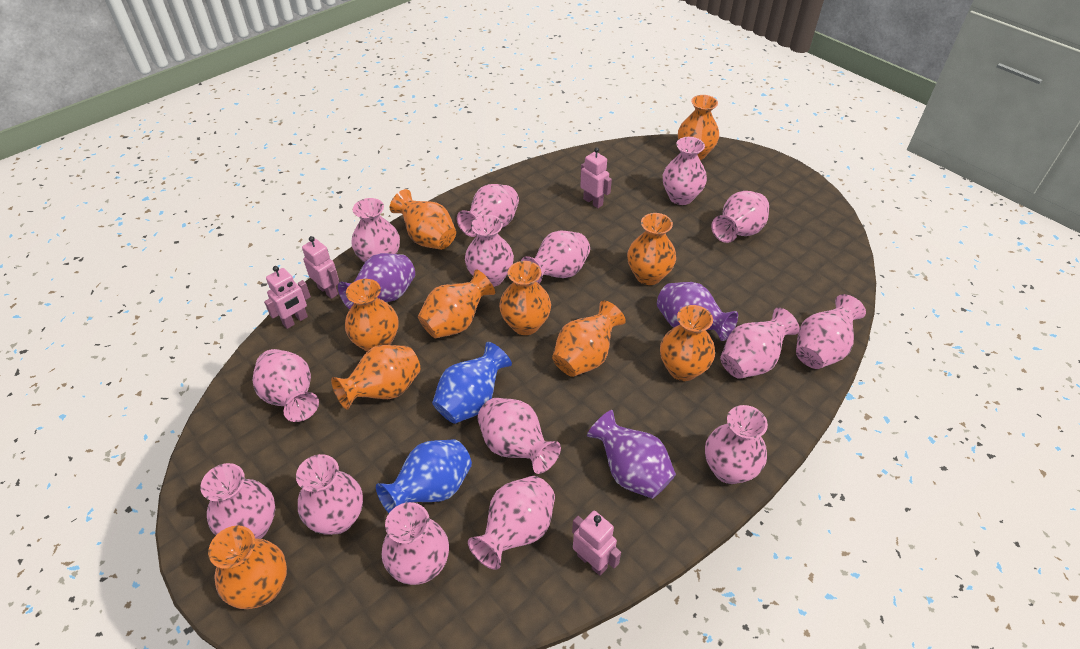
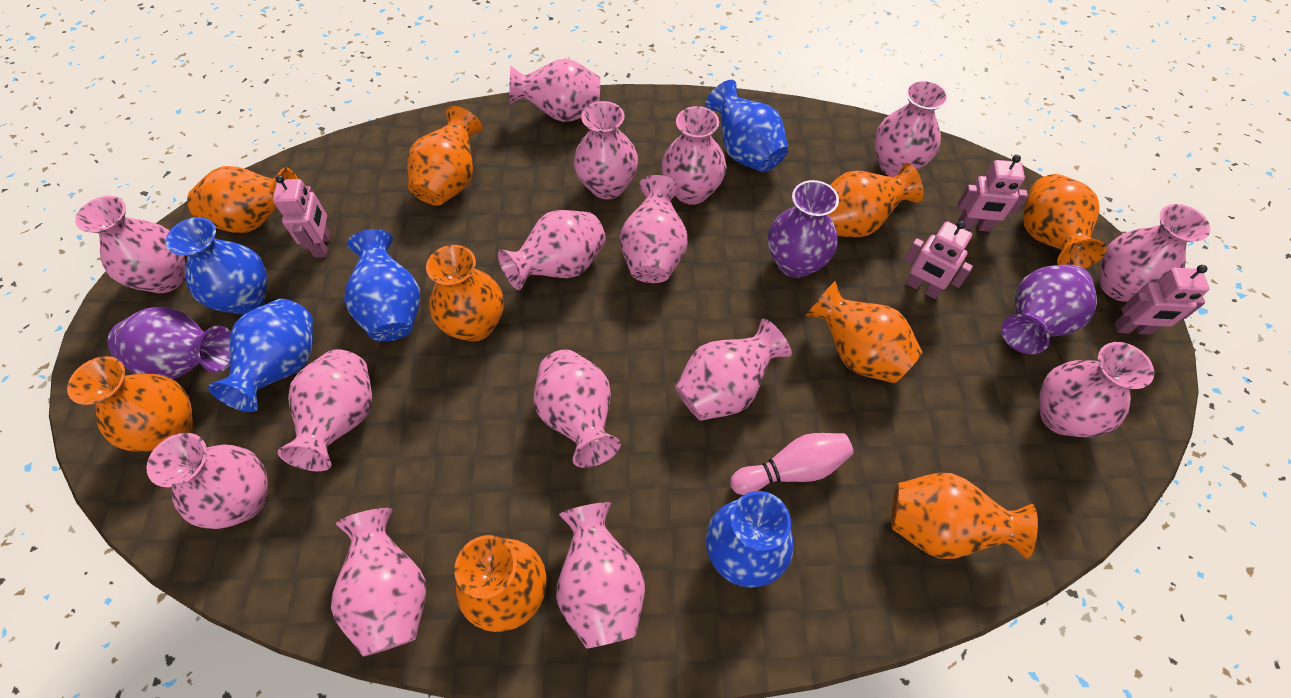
blue vase: [376,439,472,513] [432,342,512,424] = 2 -> [166,217,267,315] [208,299,313,412] [344,229,420,342] [705,80,789,172] [706,491,794,588] = 5
orange vase: [208,526,287,609] [331,345,420,410] [345,279,399,352] [390,189,456,250] [418,269,495,339] [499,261,551,335] [552,301,626,377] [627,213,676,285] [660,305,715,381] [678,95,719,160] = 10 -> [67,356,193,452] [187,166,298,233] [407,106,483,206] [426,245,504,342] [454,535,546,632] [806,281,922,383] [828,163,923,237] [891,473,1038,559] [1023,174,1106,269] = 9
pink bowling pin: none = 0 -> [730,433,854,495] = 1

